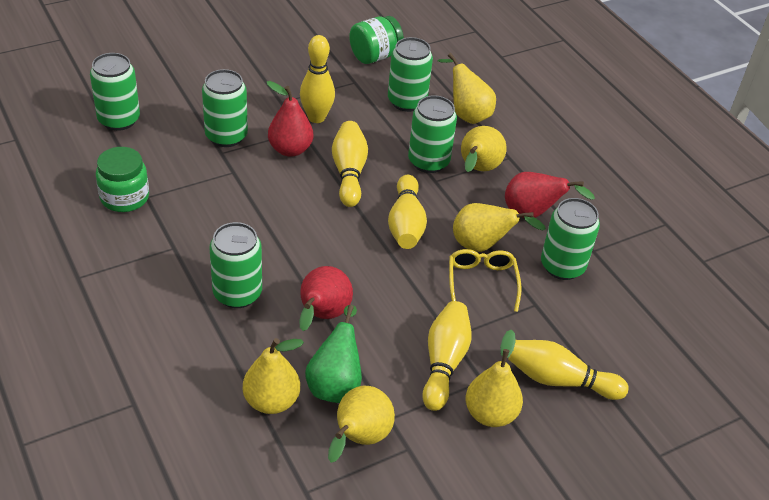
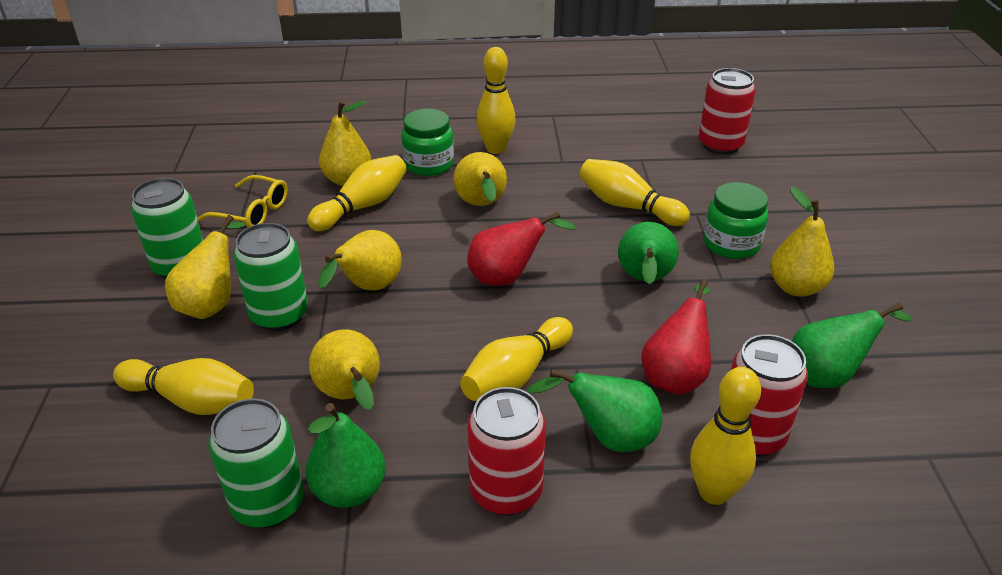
green can: [90,53,140,131] [202,69,248,147] [209,222,262,308] [388,37,433,112] [408,95,457,173] [541,198,600,280] = 6 -> [131,178,203,279] [209,399,304,528] [234,223,308,331] = 3
green pear: [305,305,362,403] = 1 -> [306,403,386,508] [527,369,662,452] [618,222,679,284] [792,302,912,388] = 4
red can: none = 0 -> [467,387,546,515] [699,68,756,155] [731,334,808,457] = 3
red pear: [266,81,313,157] [299,266,353,331] [505,172,595,218] = 3 -> [467,212,576,286] [642,279,711,395] = 2
yellow bowling pin: [300,35,335,123] [332,121,368,207] [388,175,427,249] [422,301,472,411] [508,340,629,400] = 5 -> [113,358,254,415] [307,155,407,231] [460,317,573,401] [476,47,516,154] [579,159,690,226] [690,367,761,505] = 6

